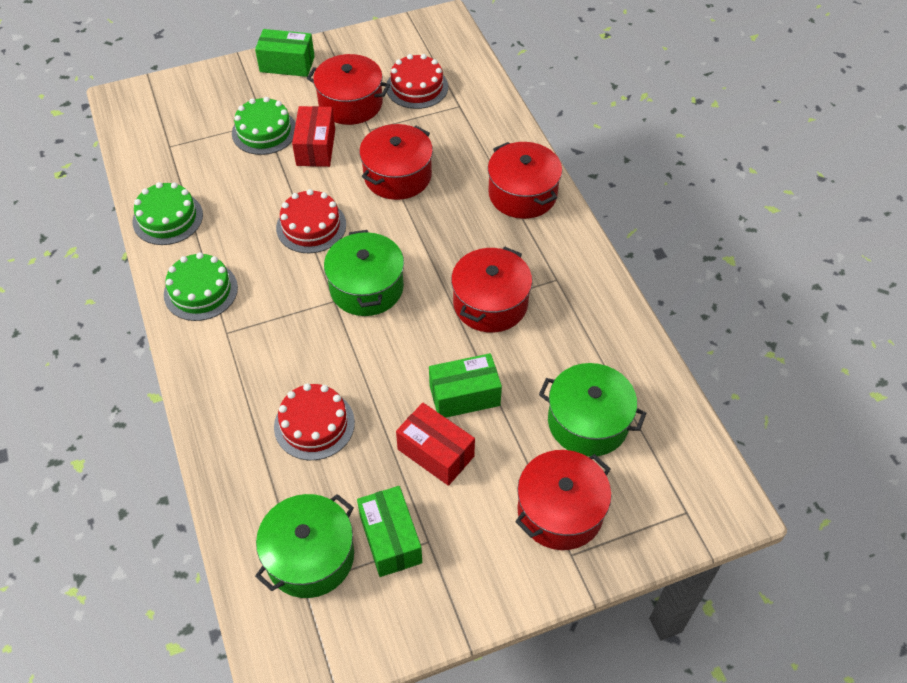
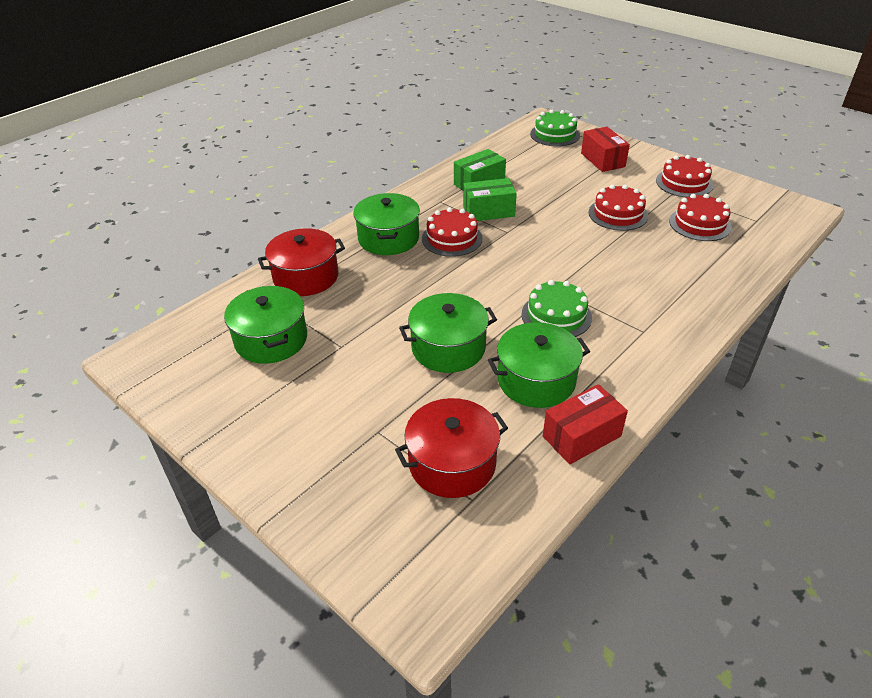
green box: [255,29,315,77] [357,486,422,577] [429,353,502,418] = 3 -> [454,149,506,191] [463,178,517,221] = 2
green cake: [132,182,203,245] [164,252,238,321] [232,97,296,155] = 3 -> [521,280,592,337] [530,110,580,147] = 2
green pot: [255,494,354,598] [324,230,404,316] [539,363,646,457] = 3 -> [224,286,307,364] [353,193,420,255] [399,293,497,373] [488,322,590,408] = 4
red cake: [274,383,355,460] [276,189,346,253] [387,54,448,109] = 3 -> [422,207,482,257] [588,184,648,231] [656,155,713,197] [669,194,732,241] = 4
red pot: [307,54,390,125] [359,124,433,200] [451,247,532,333] [488,142,562,219] [515,450,612,550] = 5 -> [258,228,345,296] [395,398,508,498] = 2

